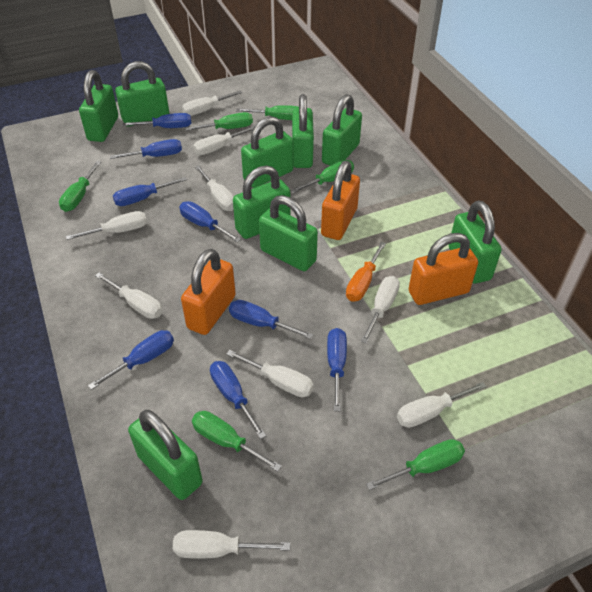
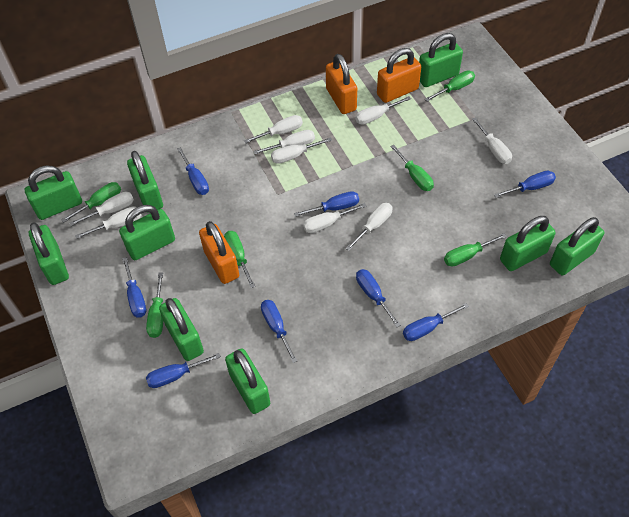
orange screwdriver: [346,242,386,302] = 1 -> none = 0

